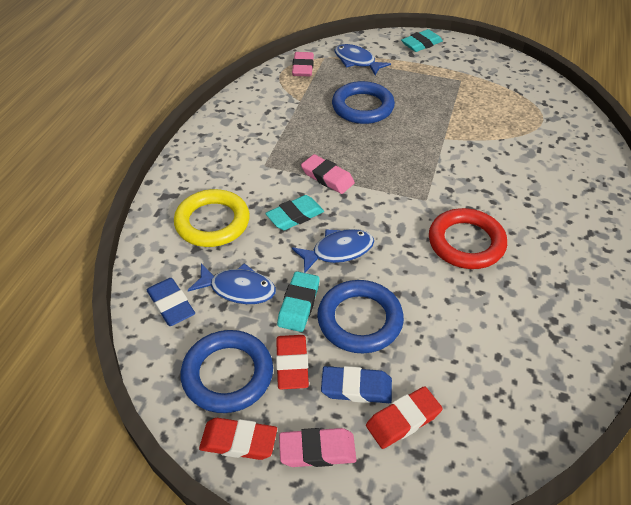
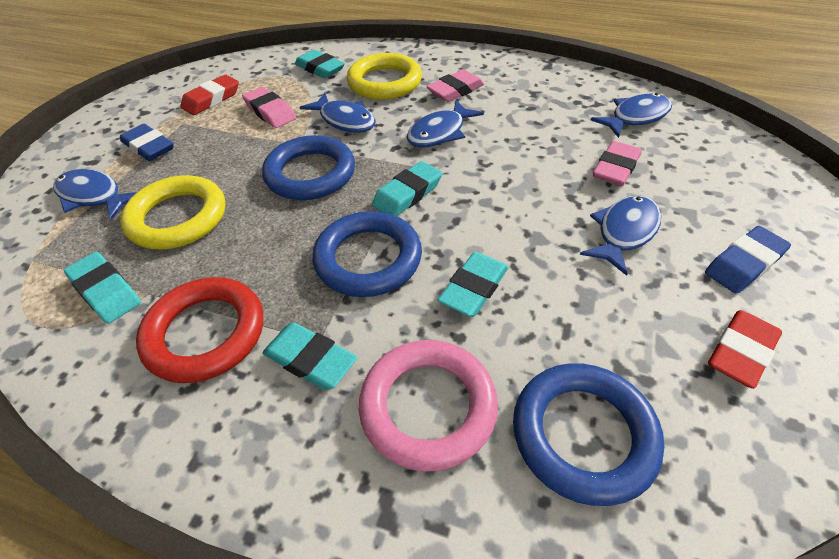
blue fish: [188,263,276,304] [292,229,374,273] [335,44,391,75] = 3 -> [53,169,137,220] [299,93,376,133] [407,100,484,147] [580,195,661,276] [591,93,672,138] = 5
pink ring: none = 0 -> [359,340,498,472] = 1
red eraser: [199,418,277,460] [276,335,309,389] [366,386,443,449] = 3 -> [180,75,239,115] [708,310,782,389] = 2
turquoise eraser: [265,195,324,230] [277,271,320,332] [401,29,443,52] = 3 -> [64,252,141,324] [262,322,357,390] [295,50,345,78] [372,161,442,216] [437,252,509,317] = 5
yellow ring: [174,189,250,247] = 1 -> [120,175,225,249] [347,53,422,100] = 2

